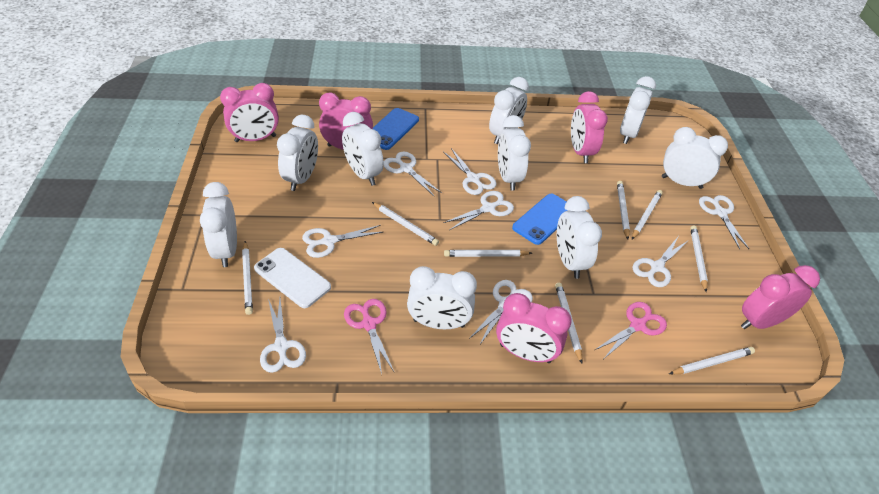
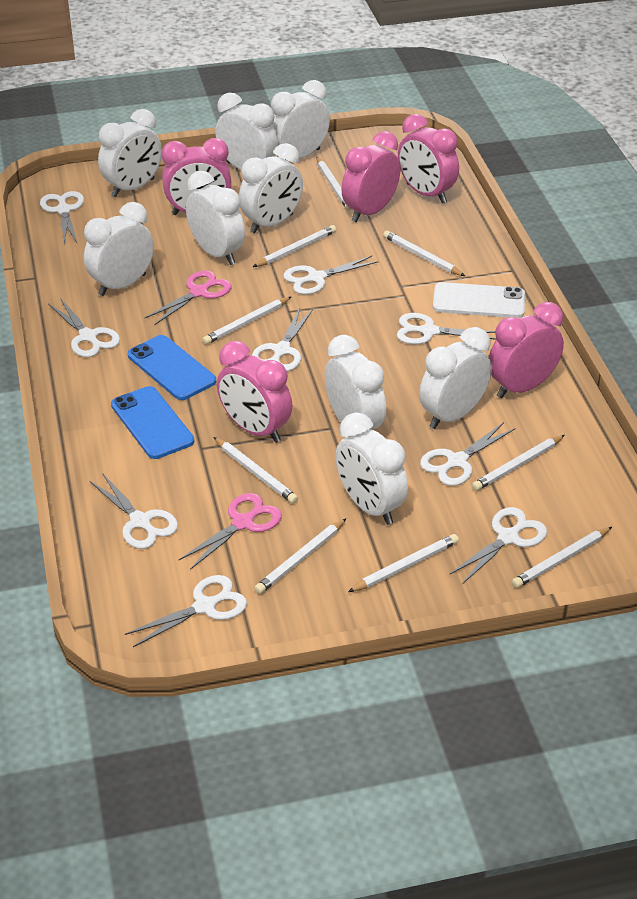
white pencil: [242,241,253,315] [372,202,439,246] [444,250,532,257] [555,283,583,364] [617,181,630,240] [632,190,663,240] [669,347,755,374] [690,225,708,292] = 8 -> [202,296,292,345] [214,437,298,504] [253,225,336,267] [254,518,347,594] [316,157,352,211] [348,534,459,592] [383,230,465,276] [472,435,565,491] [512,527,612,588] = 9
white scissors: [260,298,306,373] [302,225,383,258] [384,152,442,197] [443,148,497,195] [443,191,514,230] [469,280,533,346] [632,237,689,287] [699,195,749,249] = 8 -> [40,191,84,244] [48,298,120,357] [89,473,178,549] [125,575,247,647] [252,308,313,371] [283,256,379,295] [397,313,496,344] [420,422,515,486] [449,507,547,584] = 9

